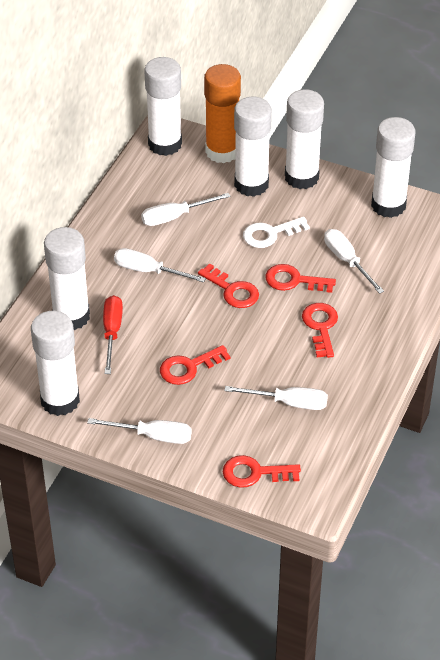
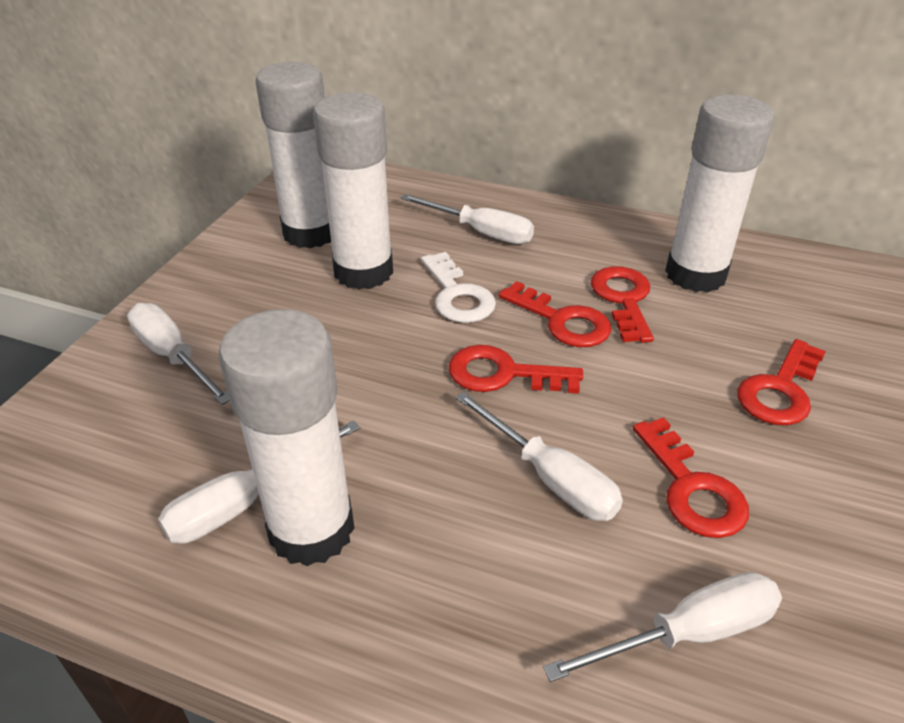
orange glue stick: [204,64,241,163] = 1 -> none = 0
red screwdriver: [103,295,123,374] = 1 -> none = 0
white glue stick: [31,311,80,416] [44,227,90,330] [144,57,182,156] [234,97,272,197] [285,89,324,189] [371,117,415,218] = 6 -> [219,309,355,566] [255,62,331,248] [313,93,393,290] [665,95,775,293] = 4

